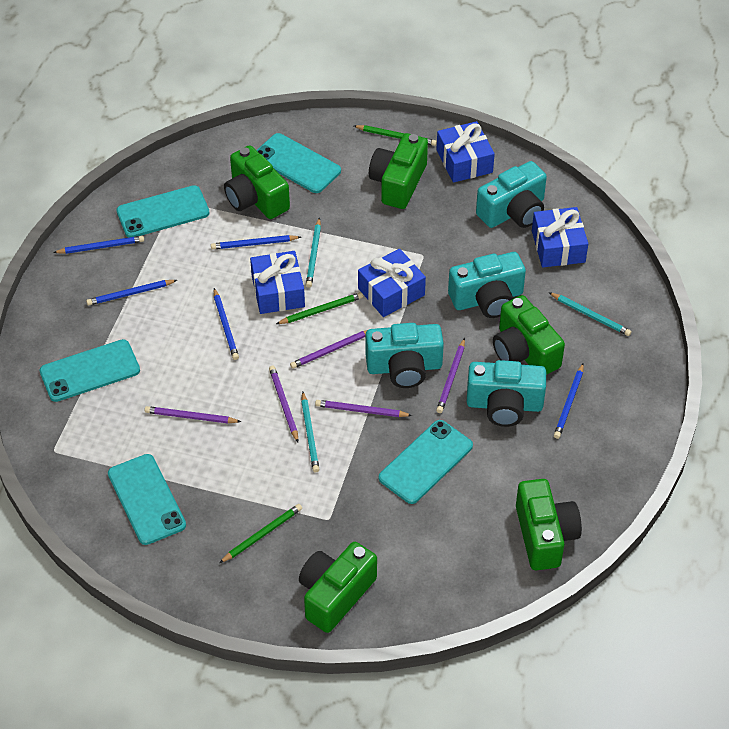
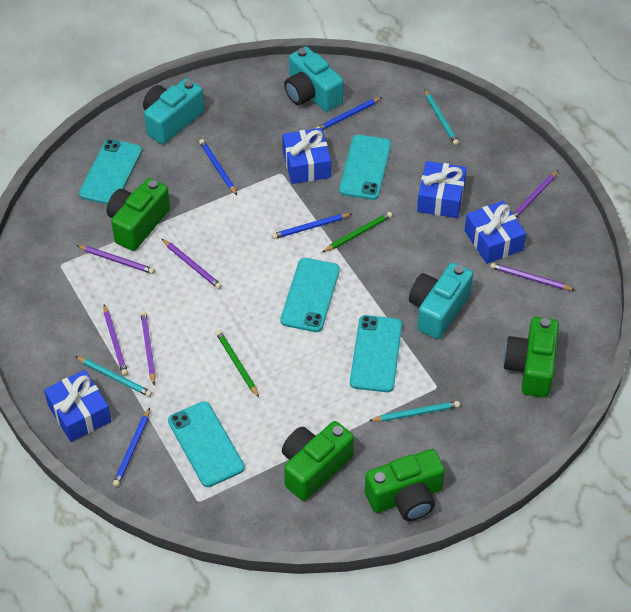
blue pencil: [53,236,144,254] [86,280,177,305] [211,235,301,250] [214,288,239,360] [554,363,584,439] = 5 -> [113,408,150,487] [199,139,237,195] [272,213,351,239] [315,97,382,130] = 4
green camera: [224,145,290,219] [299,542,377,633] [369,133,428,209] [493,295,565,375] [516,479,582,571] = 5 -> [107,178,170,251] [282,421,354,501] [365,449,445,521] [503,317,559,398] = 4
green pencil: [219,504,302,563] [276,292,363,324] [354,125,437,146] = 3 -> [216,330,259,397] [322,212,392,252] = 2
purple pencil: [145,406,241,424] [269,366,298,442] [290,330,367,369] [315,400,412,417] [436,338,465,413] = 5 -> [76,245,155,274] [104,305,128,376] [140,311,156,385] [162,239,222,289] [490,263,575,290] [513,170,558,218] = 6
turquoise camera: [366,323,444,388] [448,252,526,318] [467,360,546,427] [476,161,547,228] = 4 -> [143,78,204,144] [284,47,344,112] [409,262,473,339] = 3

